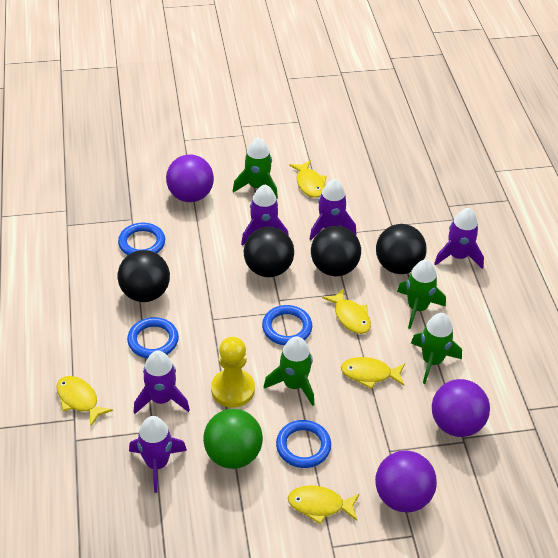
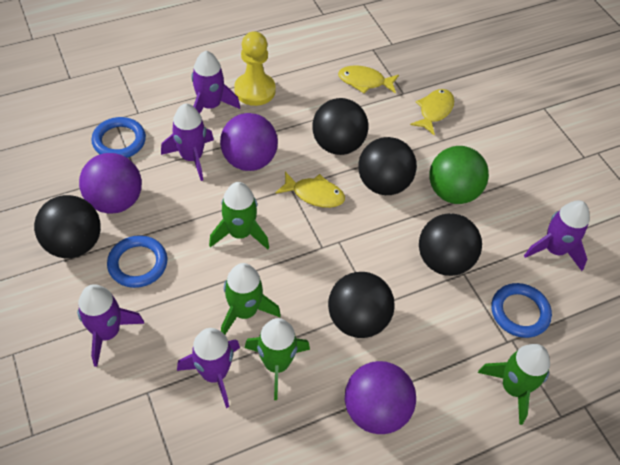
black ball: [118,250,170,302] [244,227,294,277] [311,226,361,276] [376,224,426,274] = 4 -> [34,195,101,258] [312,98,368,155] [328,272,395,338] [358,137,417,195] [419,213,482,276] = 5
blue ring: [118,223,165,255] [127,317,179,359] [262,305,312,345] [276,420,331,468] = 4 -> [92,117,146,158] [107,235,167,288] [492,283,552,338] = 3
yellow fish: [56,376,113,426] [288,485,360,525] [289,160,327,198] [322,288,371,334] [341,357,405,389] = 5 -> [276,172,345,208] [338,65,399,94] [410,89,454,135] = 3

